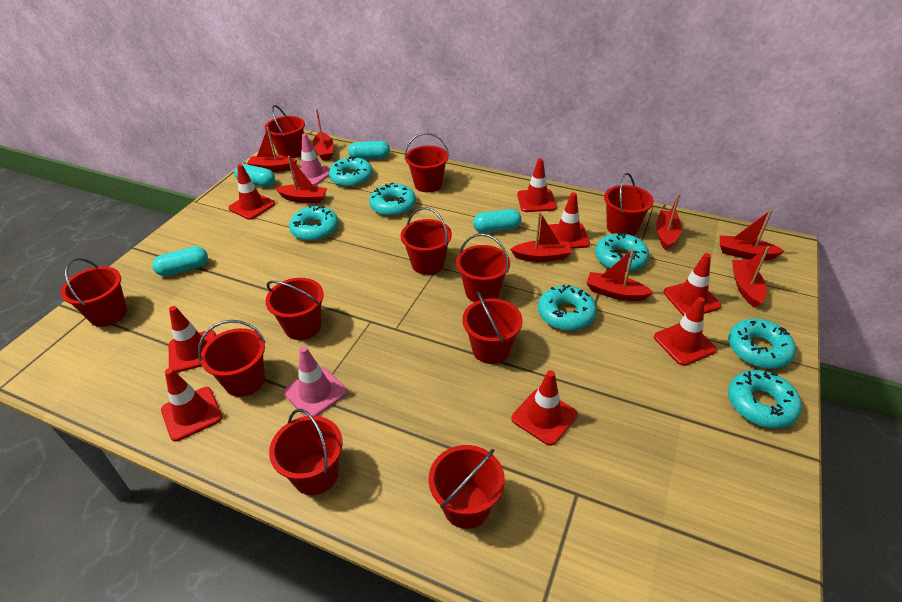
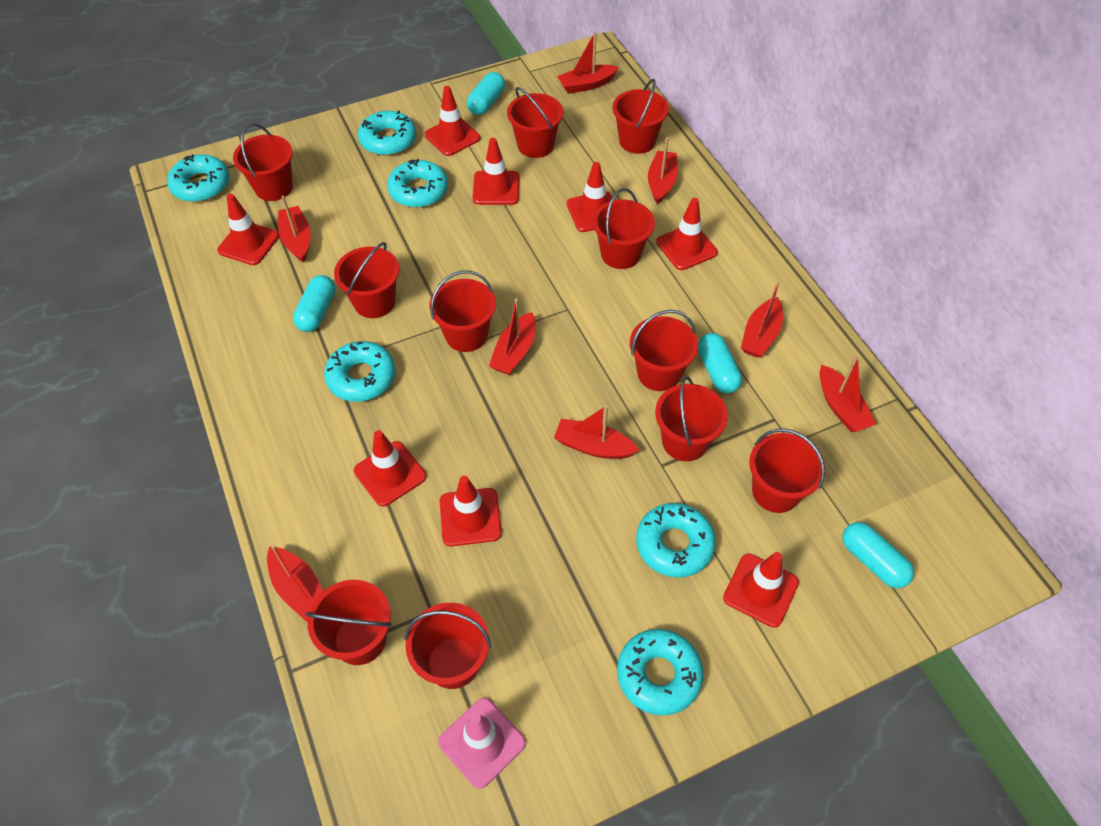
pink traffic cone: [284,346,347,417] [291,133,330,186] = 2 -> [438,698,526,789] = 1
turquoise donut: [289,205,339,241] [329,156,373,187] [369,183,416,216] [538,285,597,331] [595,232,649,272] [728,319,796,369] [728,370,802,428] = 7 -> [167,154,230,202] [324,341,396,402] [358,110,416,155] [387,159,448,208] [617,629,703,716] [636,503,716,578] = 6

